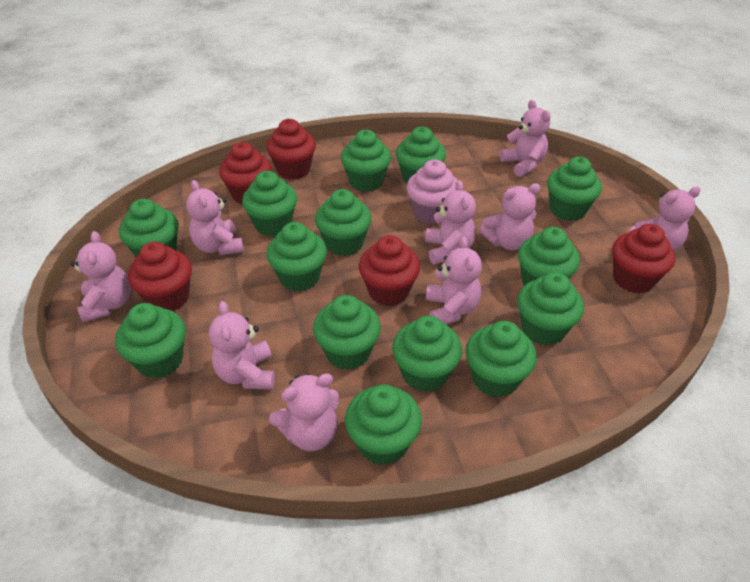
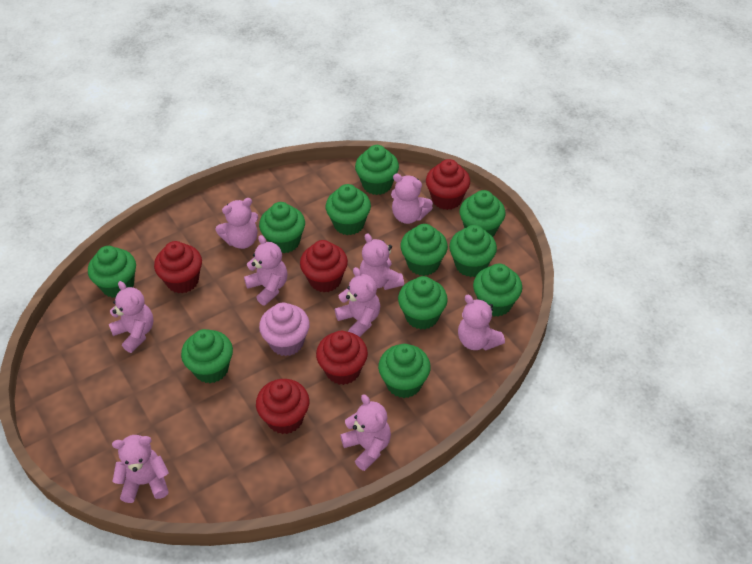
green cupcake: [115,303,186,378] [119,199,179,257] [242,171,297,236] [267,222,327,291] [313,295,381,370] [315,189,372,256] [341,130,391,192] [345,384,422,465] [392,316,462,392] [396,127,446,184] [466,321,537,397] [517,272,584,346] [518,227,580,286] [547,157,602,221] = 14 -> [88,246,136,298] [181,329,233,383] [259,202,305,253] [325,184,371,235] [355,145,399,195] [378,344,431,398] [398,276,448,329] [400,224,448,276] [449,225,497,277] [460,190,505,237] [473,264,522,317] = 11

